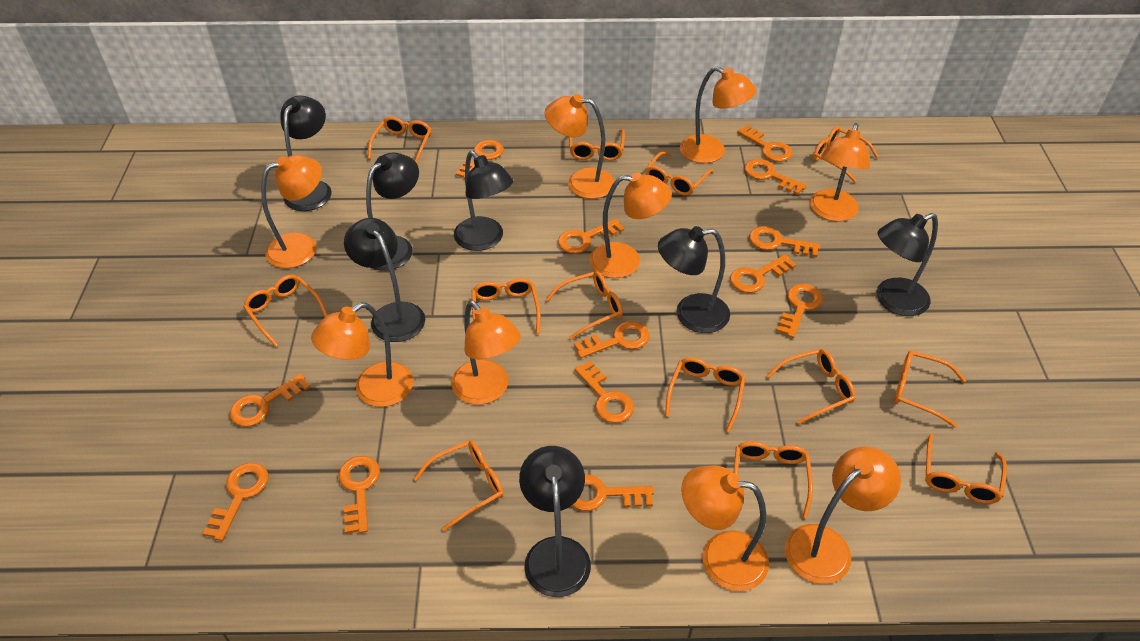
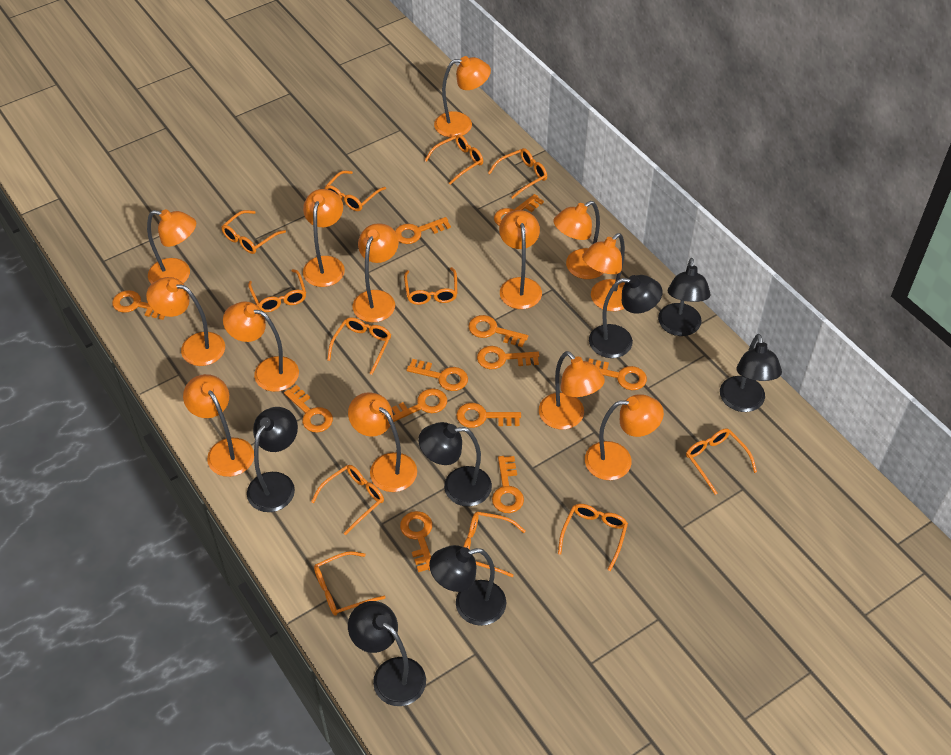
orange glasses: [243,275,328,347] [368,116,432,163] [414,440,504,531] [472,278,541,334] [546,271,623,340] [569,130,625,161] [645,152,713,196] [665,357,745,433] [734,441,813,519] [766,349,855,425] [813,126,879,183] [894,351,966,428] [925,434,1007,504] = 13 -> [221,210,286,254] [248,269,306,312] [311,465,384,535] [314,551,385,616] [324,171,386,211] [327,317,391,375] [404,267,457,305] [424,134,483,185] [463,512,526,577] [488,148,547,199] [558,504,628,571] [686,428,757,495] = 12
orange key: [202,463,269,541] [230,374,310,427] [338,456,380,534] [456,140,504,179] [558,219,624,254] [572,474,654,511] [574,321,649,358] [574,361,634,423] [730,255,796,293] [737,125,793,162] [744,159,807,195] [749,226,820,257] [776,284,823,338] = 13 -> [112,290,165,320] [284,385,333,433] [392,388,447,422] [395,217,451,244] [400,511,433,572] [406,359,468,391] [456,403,521,428] [468,315,528,347] [477,346,539,370] [492,456,524,513] [494,194,544,226] [588,358,647,390] = 12
orange lamp: [261,155,322,268] [311,303,413,407] [451,300,521,405] [545,94,615,199] [589,173,672,278] [680,66,757,163] [681,465,769,591] [785,447,901,584] [810,123,870,221] = 9 -> [146,277,225,366] [147,209,196,284] [183,374,254,477] [223,302,299,392] [303,189,345,287] [348,392,417,492] [353,223,399,323] [434,56,491,138] [499,210,542,309] [539,351,605,429] [553,201,604,279] [582,233,625,311] [585,394,664,480] = 13

